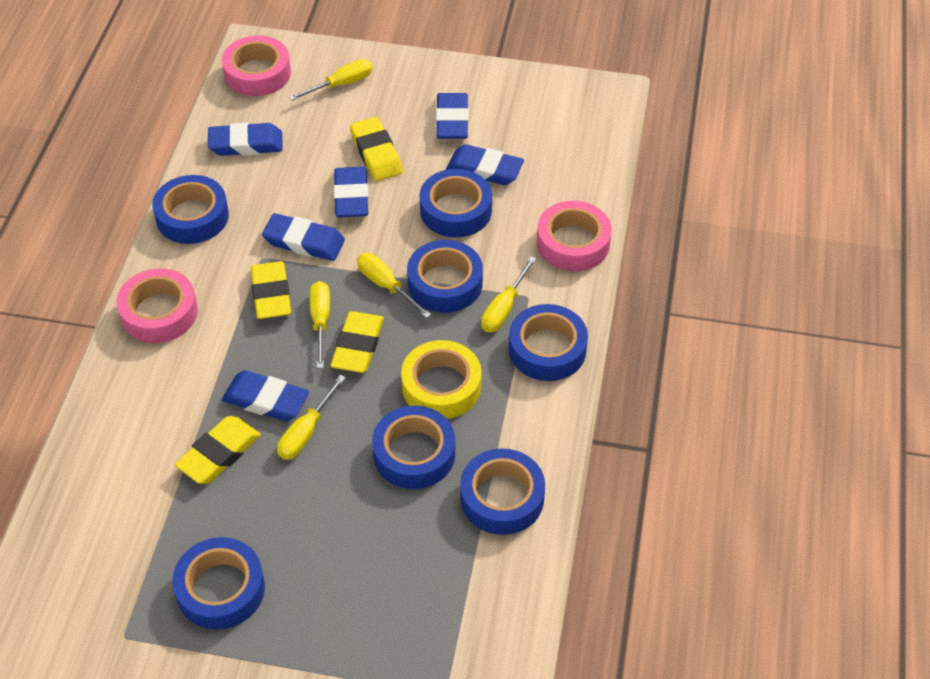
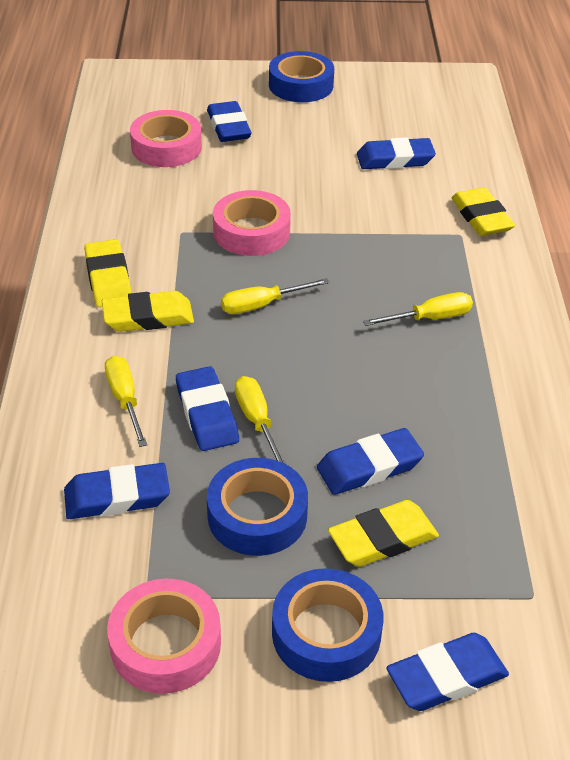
blue tape: [152,175,229,244] [172,537,265,630] [372,406,455,489] [407,240,483,313] [420,169,492,237] [460,448,545,535] [509,304,588,381] = 7 -> [207,458,308,556] [269,51,334,102] [272,568,383,682] = 3
yellow screwdriver: [277,375,346,460] [289,59,372,101] [310,281,330,368] [357,253,431,318] [481,256,536,332] = 5 -> [105,356,147,447] [221,278,330,314] [235,376,286,464] [363,292,473,326] = 4
yellow tape: [401,340,482,419] = 1 -> none = 0

